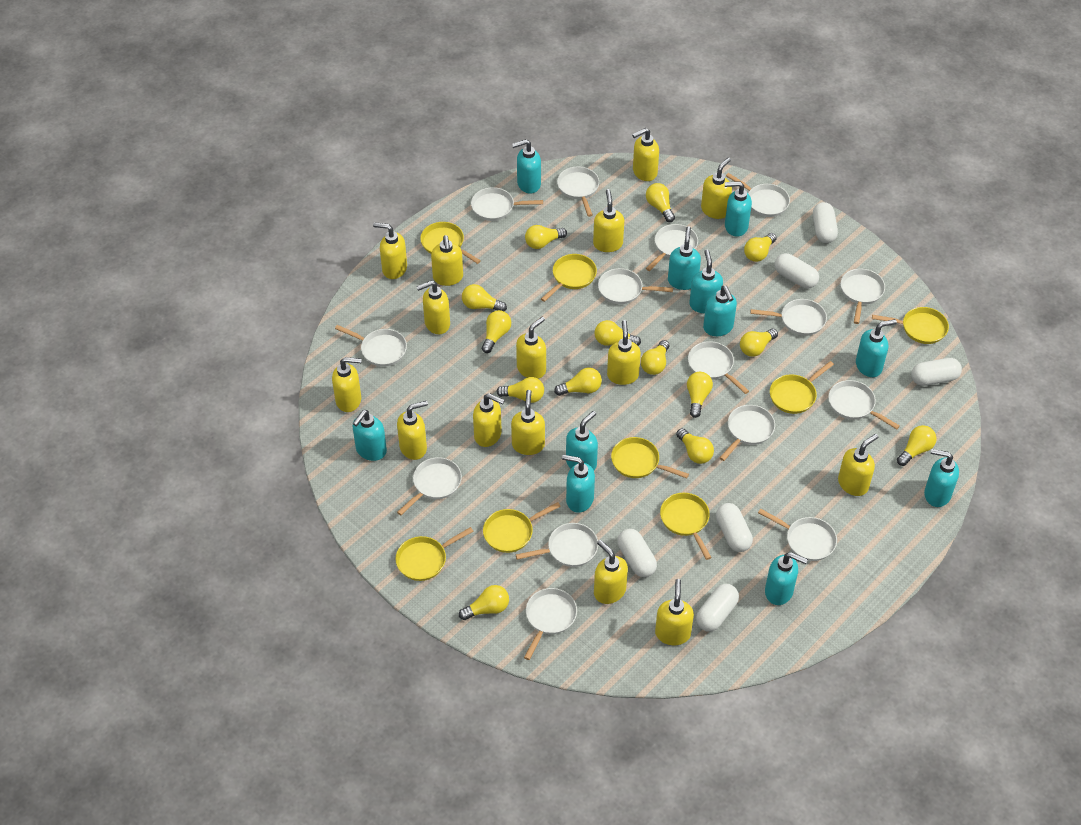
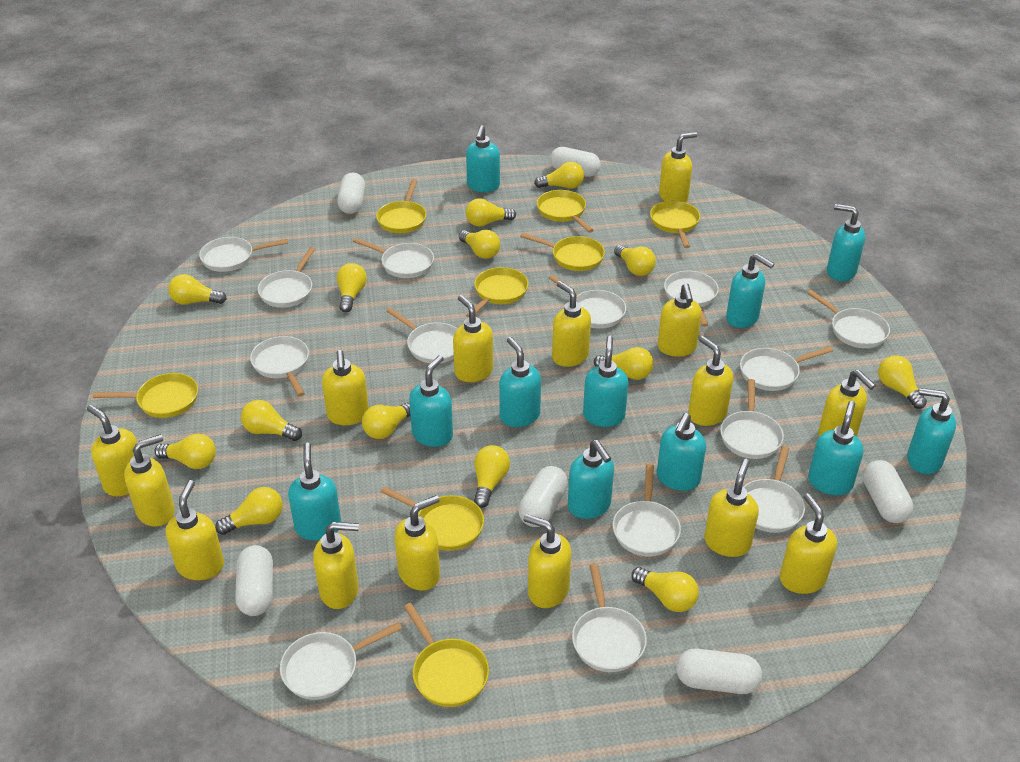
white pan: [335,325,407,367] [397,457,462,515] [471,187,543,221] [516,523,598,567] [524,588,577,660] [557,166,599,217] [598,268,673,304] [646,224,698,271] [688,341,749,394] [720,405,775,461] [726,173,790,217] [751,299,827,336] [758,509,837,561] [828,380,900,429] [841,269,885,324] = 15 -> [199,237,288,272] [250,336,309,396] [258,247,316,308] [280,622,402,700] [353,238,434,278] [386,307,458,363] [548,275,626,329] [572,564,647,672] [613,464,681,556] [664,271,719,327] [720,379,784,459] [740,346,833,391] [744,446,805,533] [807,290,890,348] = 14

